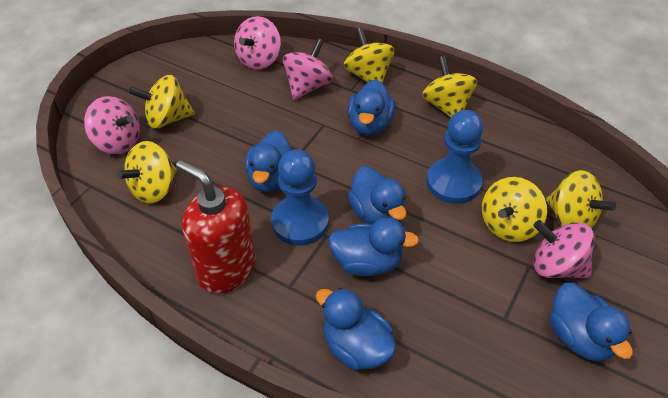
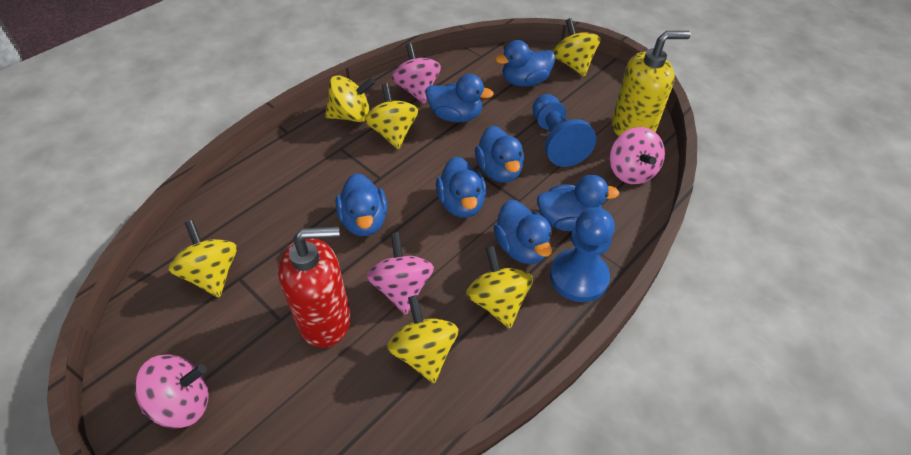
blue duck: [245,130,292,192] [316,288,396,371] [328,217,419,277] [347,79,395,135] [348,166,407,225] [550,283,633,362] = 6 -> [335,173,388,236] [426,74,494,123] [436,157,487,218] [475,126,524,183] [494,200,552,264] [495,40,555,87] [537,175,619,231] = 7
yellow soap dispenser: none = 0 -> [611,31,691,137] = 1

